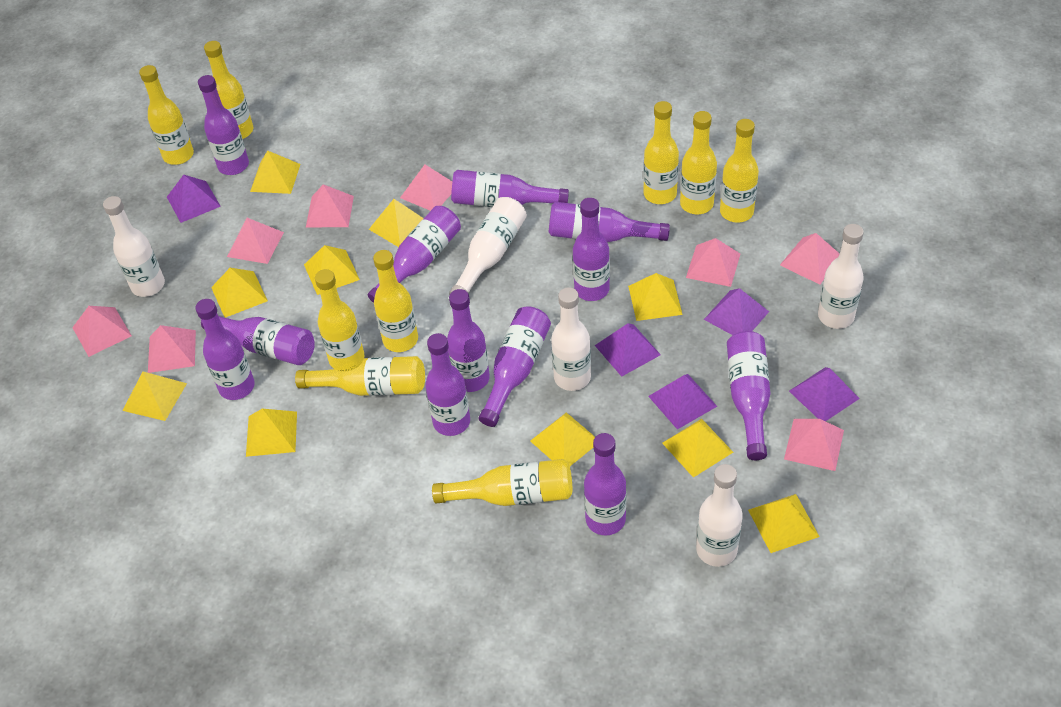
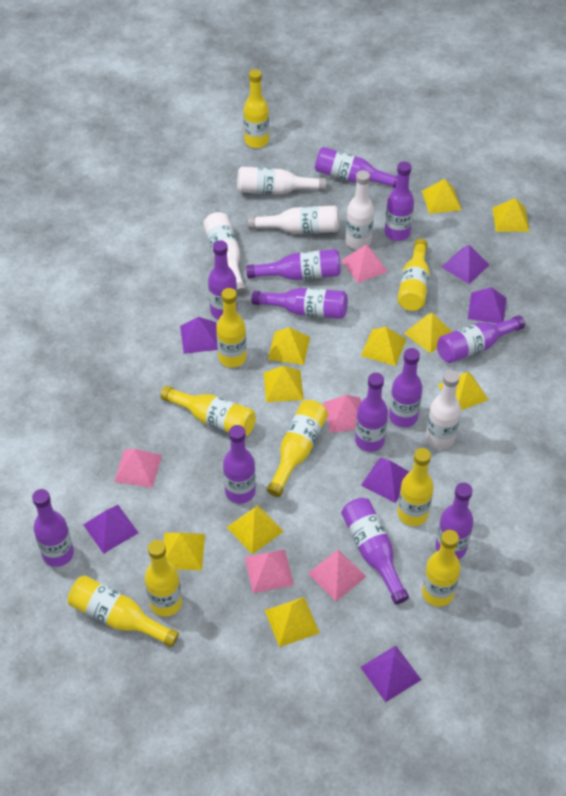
pink pyramid: [72,306,132,357] [148,325,196,373] [227,218,284,264] [306,184,354,228] [400,165,452,211] [686,238,740,287] [780,233,840,285] [784,419,844,471] = 8 -> [114,449,162,488] [245,549,294,593] [308,550,366,601] [323,395,361,433] [341,245,388,283] = 5
purple pyramid: [167,175,221,223] [595,323,661,377] [648,374,717,429] [704,288,769,335] [789,367,860,421] = 5 -> [83,505,139,554] [180,317,218,354] [360,646,421,702] [361,457,409,503] [442,245,489,284] [468,287,507,324] = 6

